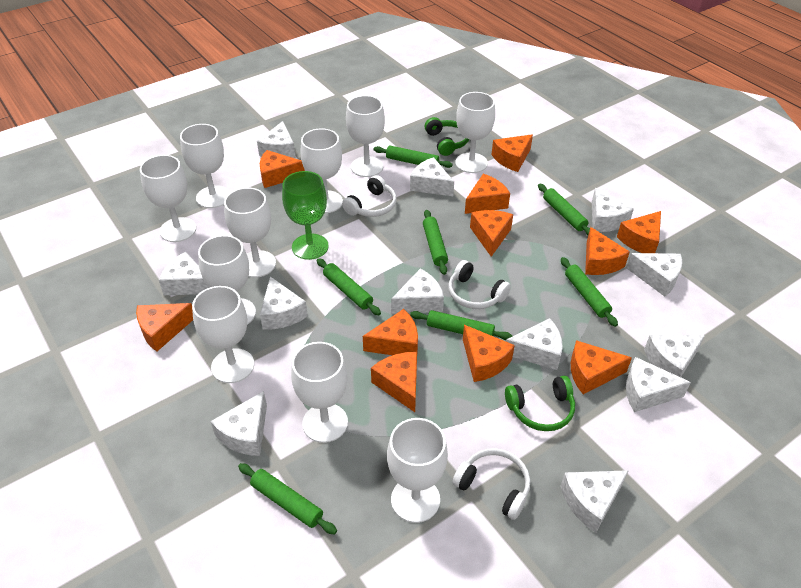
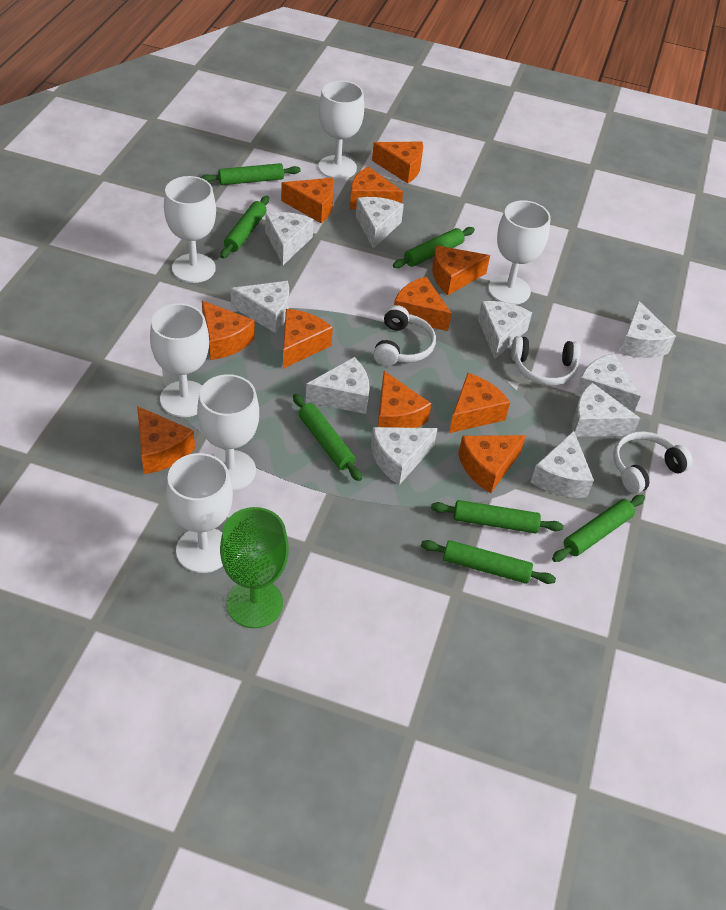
green headphones: [425,117,469,156] [505,376,575,431] = 2 -> none = 0
white cheese: [159,252,209,295] [211,391,267,456] [257,121,296,158] [260,277,308,330] [391,268,444,314] [410,157,454,196] [506,318,563,370] [560,470,629,532] [592,188,634,232] [626,253,682,297] [626,357,691,412] [644,335,705,377] = 12 -> [231,281,289,333] [265,212,314,265] [306,357,370,414] [356,197,404,249] [371,427,438,485] [478,301,532,359] [531,431,594,498] [572,383,640,437] [575,354,641,413] [619,301,676,358] = 10
white goblet: [140,155,196,242] [180,124,230,208] [192,286,254,383] [198,235,256,325] [224,188,276,278] [291,342,348,443] [300,128,343,213] [346,95,385,177] [387,418,448,523] [455,92,495,173] = 10 -> [150,303,209,417] [164,176,216,283] [166,453,233,573] [197,374,259,491] [318,81,364,179] [488,201,551,305] = 6

